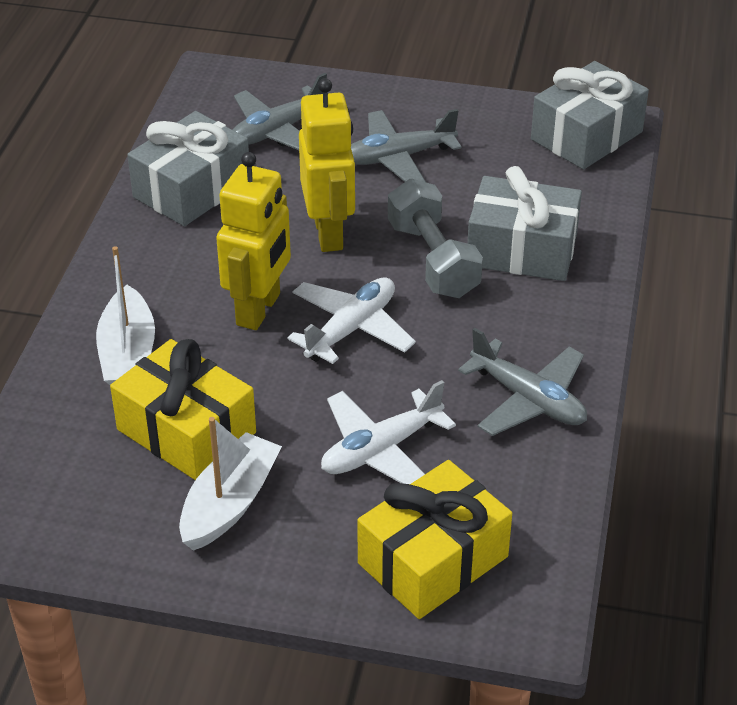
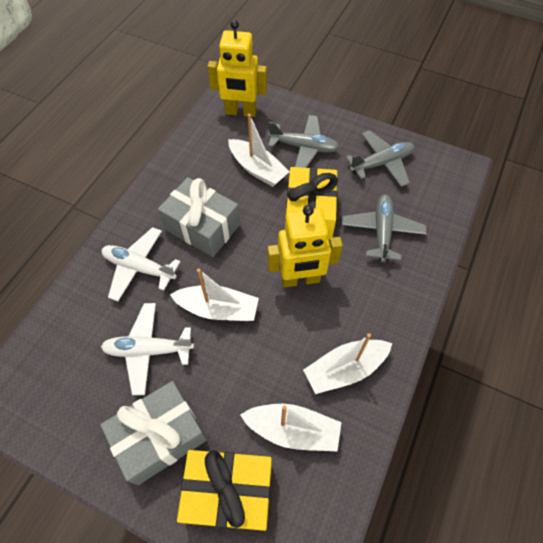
grey dumbbell: [388,179,483,298] = 1 -> none = 0
grey gift: [127,111,249,226] [467,166,582,281] [531,61,649,169] = 3 -> [100,381,207,485] [158,177,240,257] = 2
white boat: [96,246,155,385] [179,417,282,551] = 2 -> [170,269,259,321] [228,114,289,187] [240,404,342,452] [303,333,392,394] = 4

